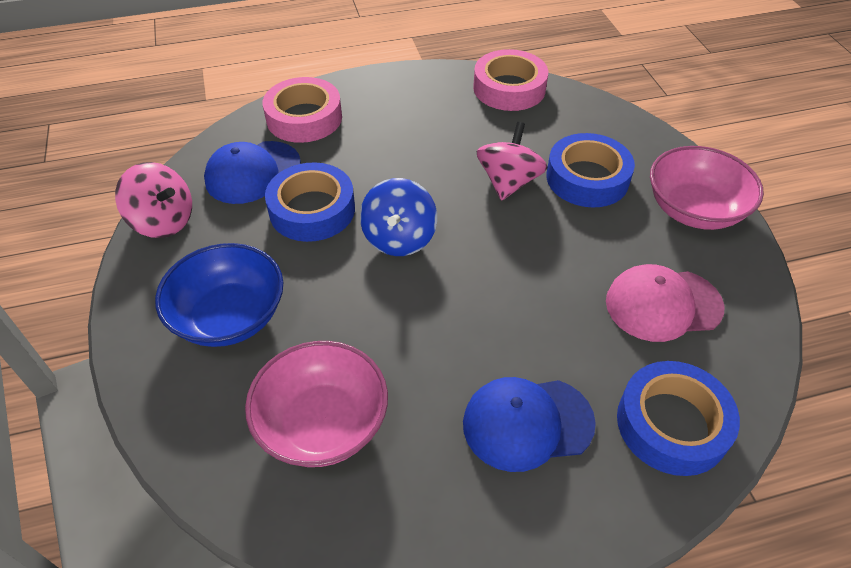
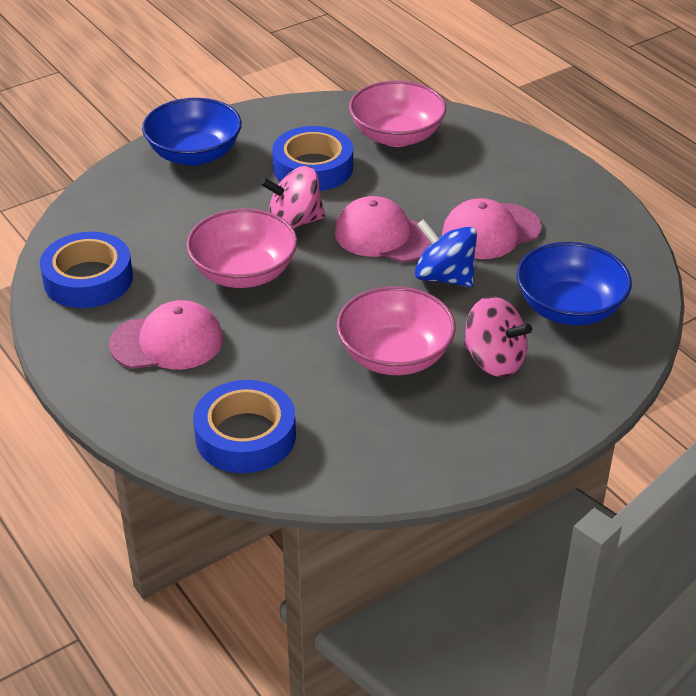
blue bowl: [155,243,284,347] = 1 -> [142,98,242,166] [517,242,632,325] = 2
blue cap: [204,141,301,204] [463,377,596,472] = 2 -> none = 0
pink bowl: [245,341,388,467] [650,146,764,230] = 2 -> [186,209,297,288] [337,286,456,375] [349,80,446,147] = 3
pink cap: [606,264,724,342] = 1 -> [109,300,223,369] [335,196,433,263] [442,198,541,259] = 3
pink tape: [263,77,342,143] [473,49,548,111] = 2 -> none = 0

